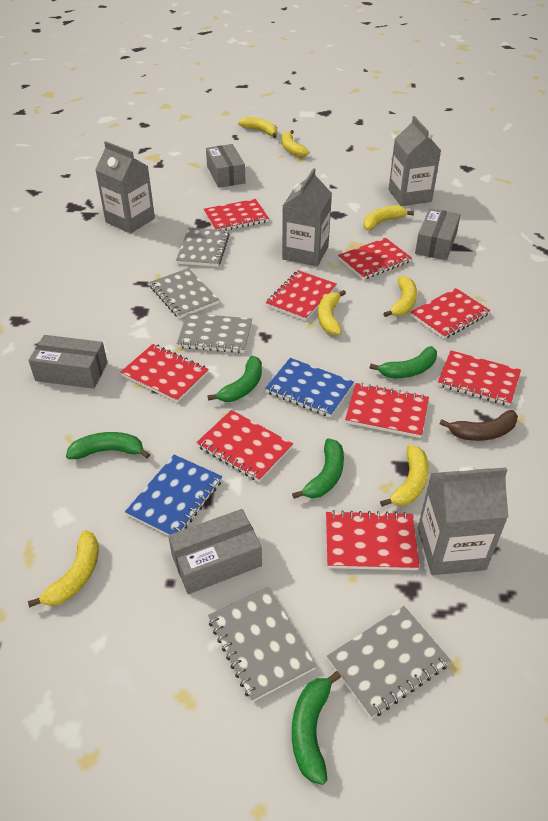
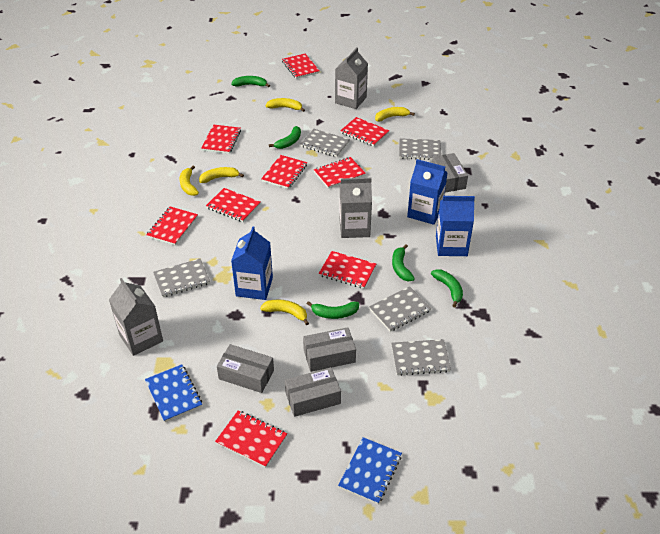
blue carton: none = 0 -> [231,226,273,300] [407,159,448,225] [436,196,475,256] = 3
brown banana: [439,410,518,441] = 1 -> none = 0
grey carton: [95,141,155,233] [282,168,332,266] [389,116,441,206] [418,466,508,575] = 4 -> [109,278,163,356] [335,48,368,109] [339,178,372,238] = 3
yellow banana: [28,530,99,607] [238,117,277,138] [282,130,309,157] [318,290,346,335] [363,205,414,230] [380,445,429,507] [383,276,417,317] = 7 -> [180,166,199,196] [199,167,244,183] [260,300,309,325] [266,98,305,112] [375,107,415,121] = 5

